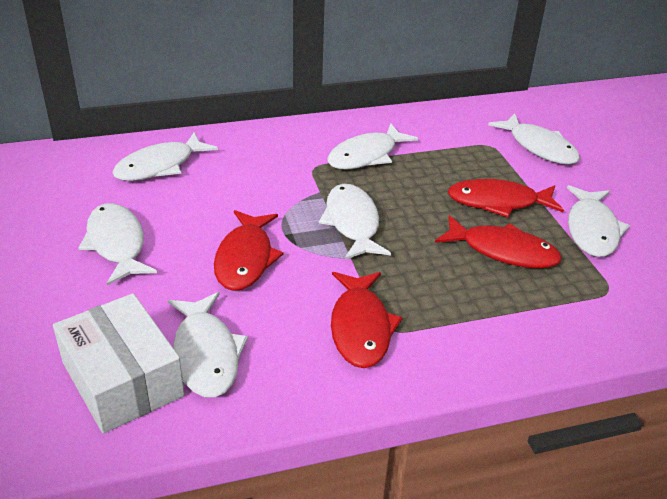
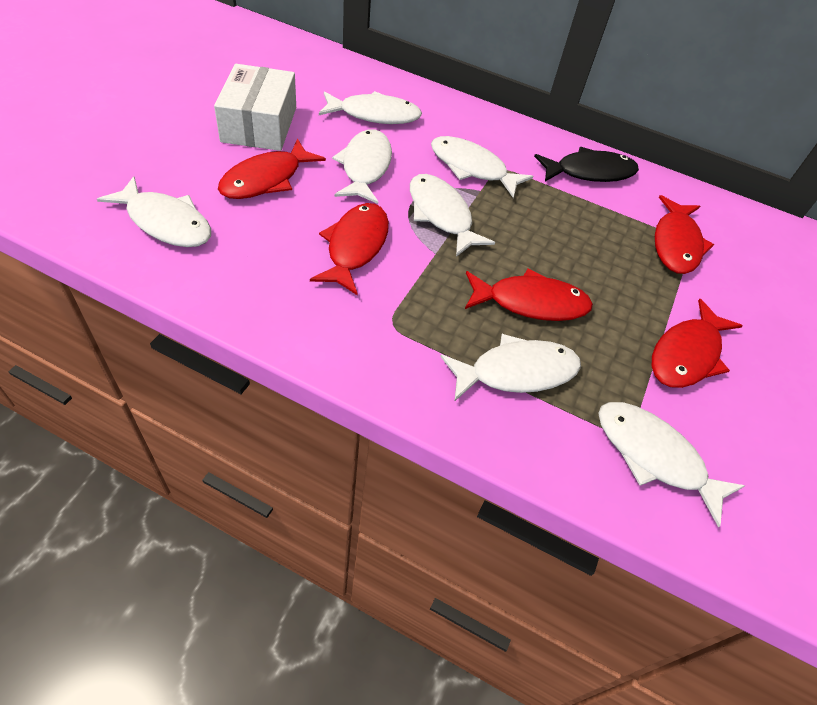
black fish: none = 0 -> [534,147,639,182] = 1
red fish: [214,210,284,291] [331,272,403,368] [435,215,562,268] [448,179,564,217] = 4 -> [218,138,326,199] [310,203,389,295] [465,269,593,321] [652,299,743,388] [655,195,714,274] = 5

